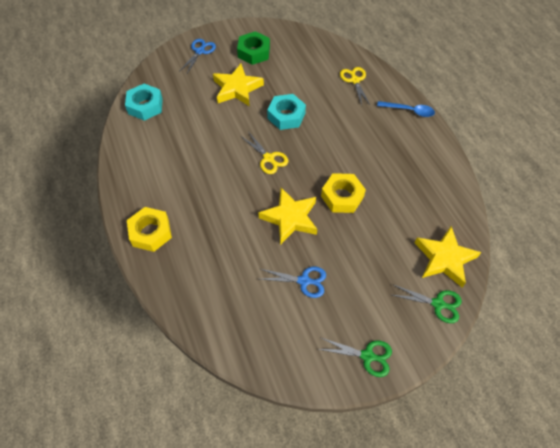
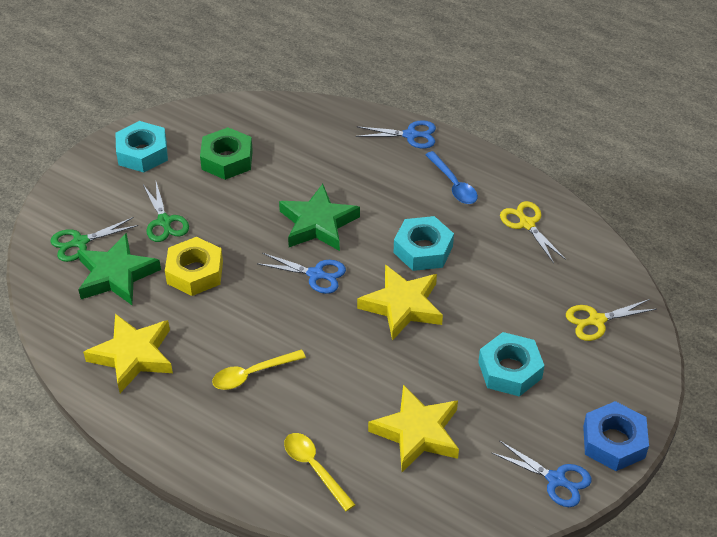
blue nut: none = 0 -> [583,401,649,471] = 1
blue scissors: [179,39,216,75] [260,267,326,298] = 2 -> [257,253,346,294] [356,120,436,148] [491,440,592,507] = 3
green star: none = 0 -> [77,233,161,305] [279,184,360,251] = 2
turquoise nut: [125,84,163,121] [267,94,306,130] = 2 -> [115,121,168,173] [394,216,454,271] [478,332,545,397] = 3
yellow nut: [127,207,172,252] [321,173,366,213] = 2 -> [165,237,223,296] = 1
yellow spoon: none = 0 -> [212,350,306,390] [284,433,356,512] = 2

